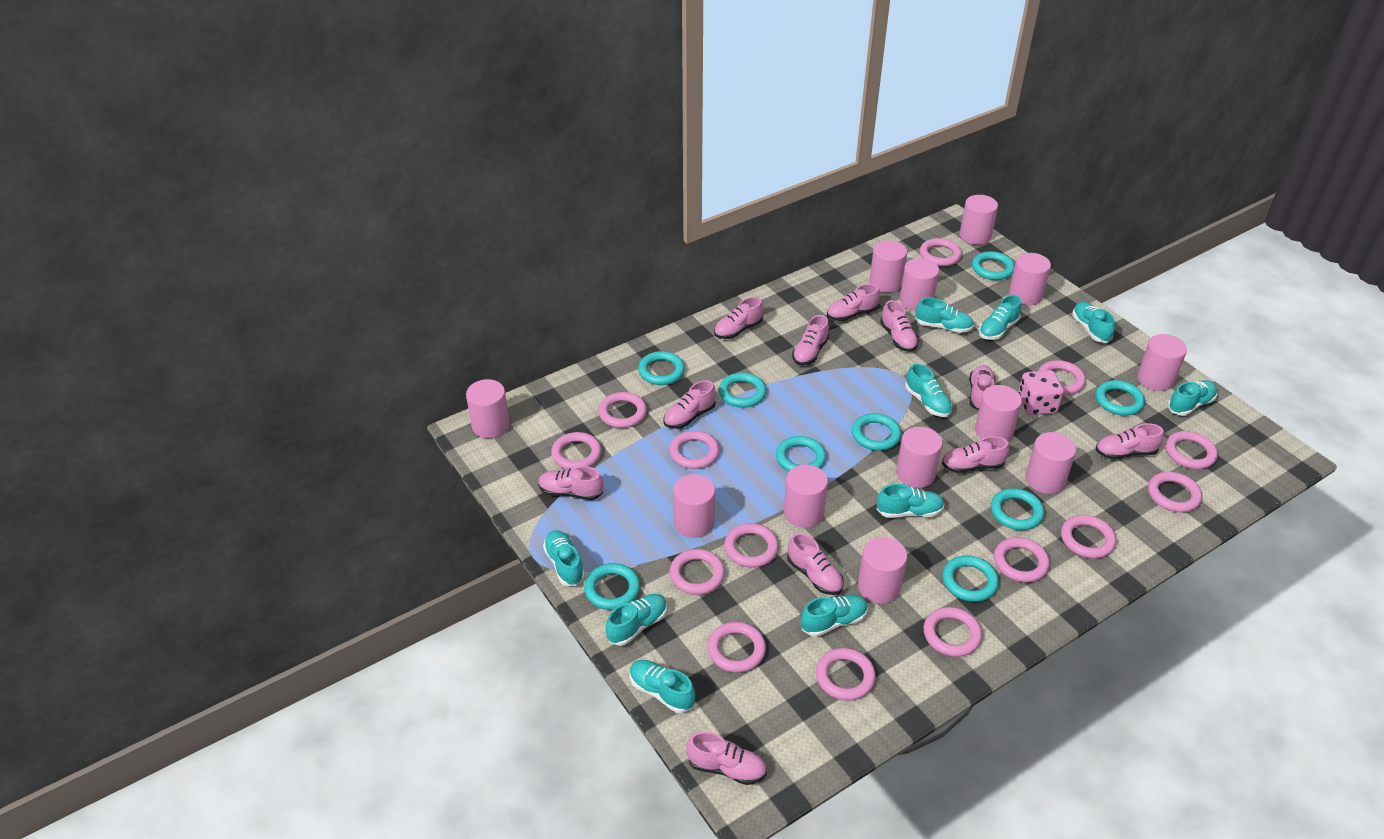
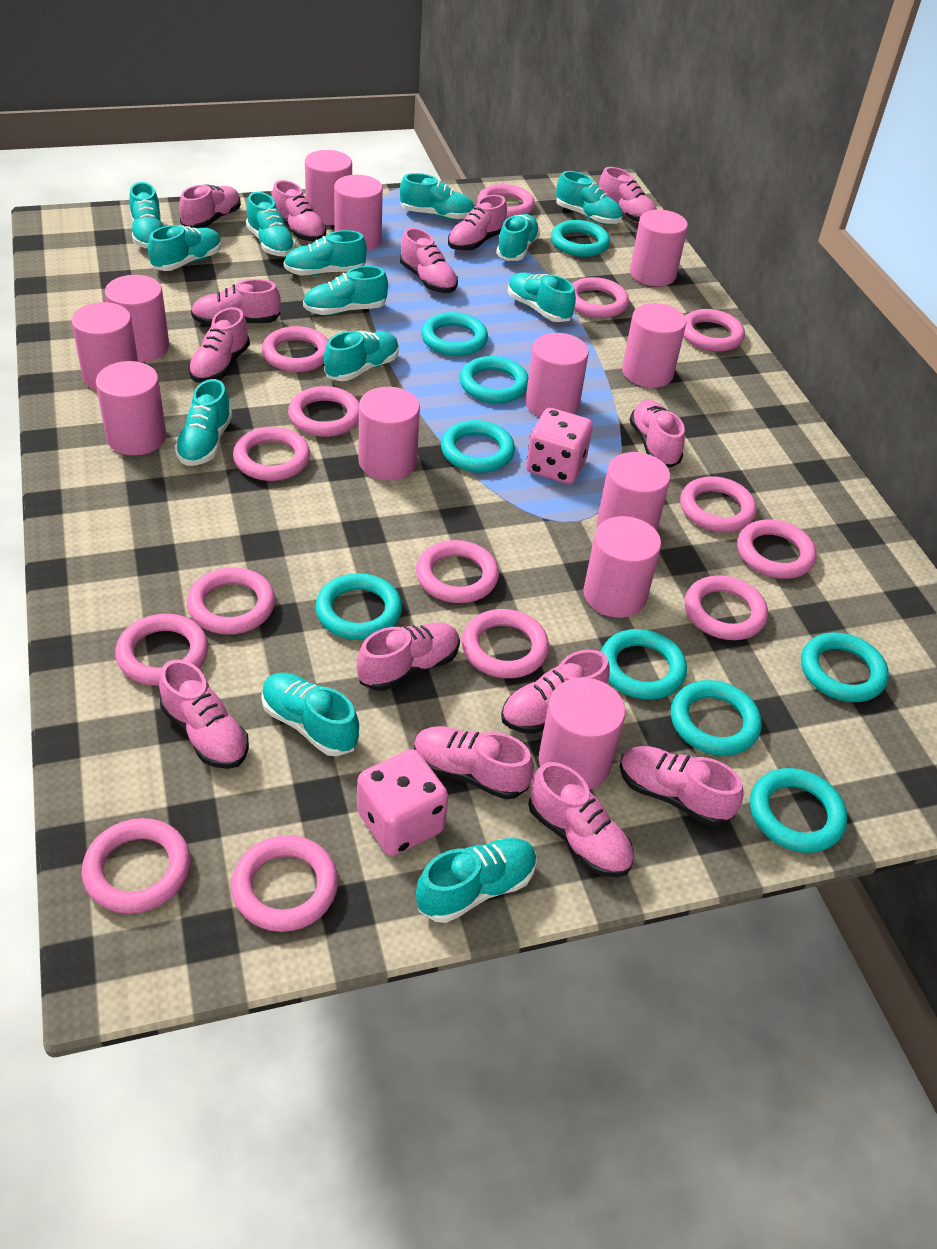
pink dice: [1018,370,1064,415] = 1 -> [357,749,449,856] [526,408,593,484] = 2
pink ring: [551,432,601,470] [598,392,647,428] [669,431,720,469] [670,549,725,595] [707,622,766,673] [724,523,779,567] [816,648,876,701] [920,238,962,266] [923,607,982,657] [994,537,1050,582] [1038,360,1086,395] [1061,515,1116,559] [1148,472,1202,513] [1165,431,1218,469] = 14 -> [82,818,190,914] [115,614,208,686] [187,567,275,634] [231,835,338,932] [233,427,310,481] [262,326,328,372] [288,386,359,437] [416,540,499,603] [462,609,549,678] [478,184,535,219] [572,277,629,318] [680,476,757,532] [684,309,745,352] [684,575,768,640] [737,519,816,579] = 15
pink shoe: [538,466,603,500] [663,380,716,429] [686,731,767,785] [714,297,763,339] [787,533,844,595] [792,315,829,365] [827,284,880,321] [880,300,919,352] [942,436,1009,473] [969,365,996,410] [1096,423,1164,459] = 11 -> [159,660,249,769] [179,184,241,228] [188,307,250,383] [191,279,281,325] [272,180,326,242] [357,623,460,691] [400,228,458,293] [414,726,534,800] [448,195,507,251] [501,650,610,734] [528,762,634,878] [599,167,657,223] [620,746,744,826] [630,400,685,468] = 14
turquoise shoe: [543,530,585,586] [606,594,667,646] [630,660,695,713] [801,595,868,637] [877,484,945,518] [905,363,952,417] [915,298,974,333] [979,295,1022,340] [1072,302,1115,343] [1168,380,1217,416] = 10 -> [129,182,163,248] [148,225,222,271] [175,379,232,466] [246,192,296,256] [261,673,359,756] [284,230,367,276] [303,266,388,315] [324,331,399,381] [400,173,474,220] [416,838,537,923] [496,214,540,261] [508,273,576,322] [556,171,623,225] = 13

